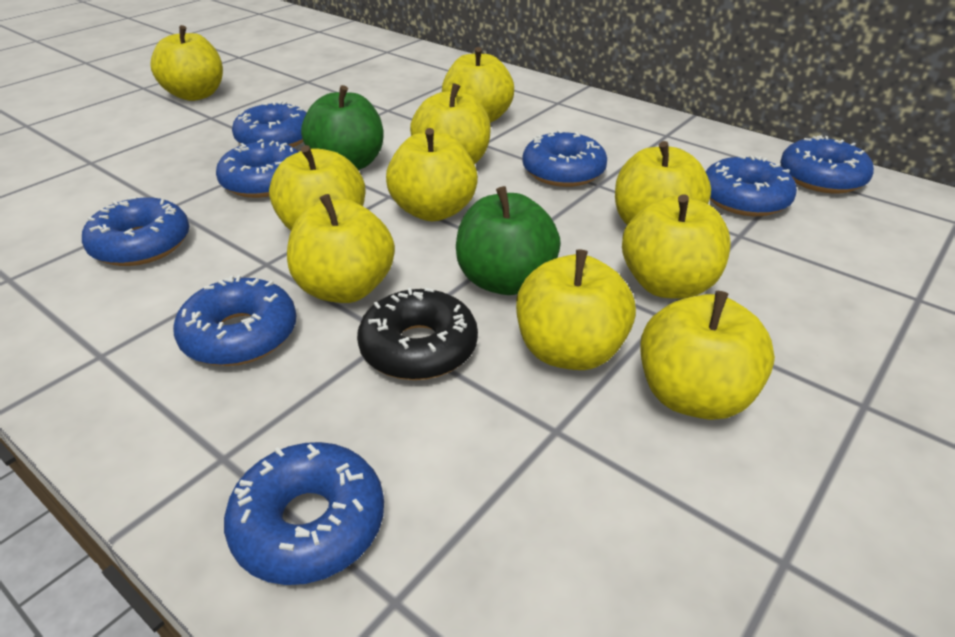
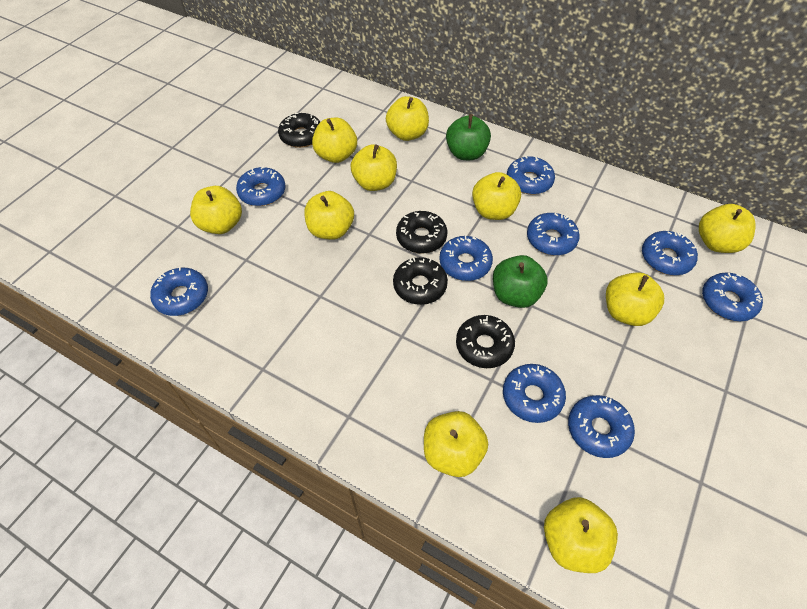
black donut: [357,288,478,380] = 1 -> [278,113,320,148] [393,257,448,305] [396,211,447,254] [456,315,515,368] = 4
blue donut: [82,197,189,266] [173,275,297,366] [216,139,299,198] [224,442,384,585] [232,101,307,147] [522,130,607,187] [706,155,797,216] [780,135,874,193] = 8 -> [150,267,208,316] [236,166,286,206] [439,236,493,281] [503,364,566,423] [507,156,555,195] [527,213,580,255] [568,395,635,458] [642,231,698,275] [702,273,763,321] = 9

